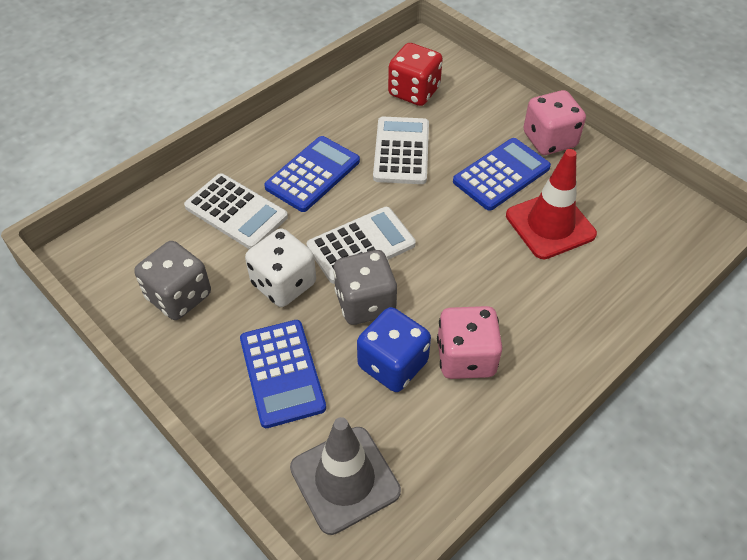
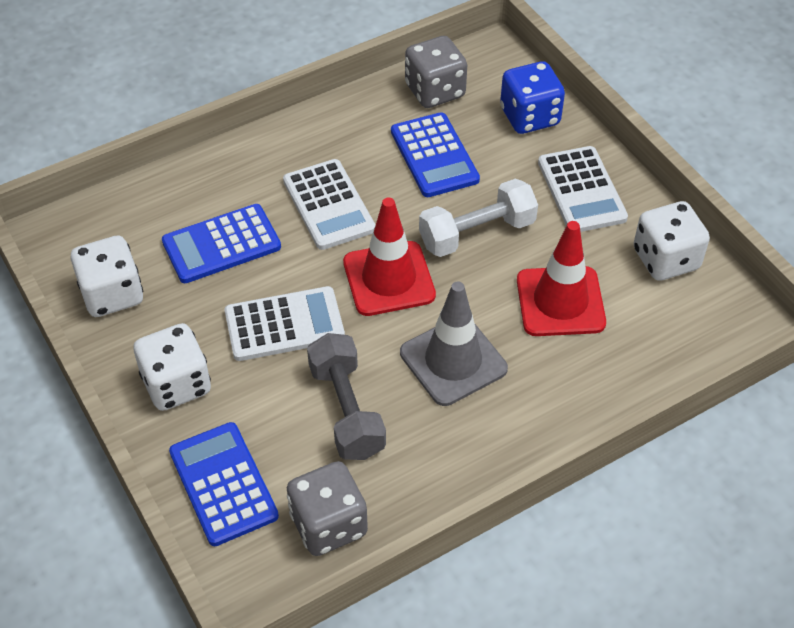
grey dumbbell: none = 0 -> [307,333,386,460] = 1
pink dice: [437,306,502,379] [523,90,586,155] = 2 -> none = 0
red dice: [388,43,443,106] = 1 -> none = 0
red traffic cone: [506,149,597,259] = 1 -> [343,197,436,316] [517,221,606,336] = 2
white dice: [245,228,316,307] = 1 -> [70,235,143,317] [134,323,211,411] [634,201,710,281] = 3
white dumbbell: none = 0 -> [419,179,538,257] = 1

